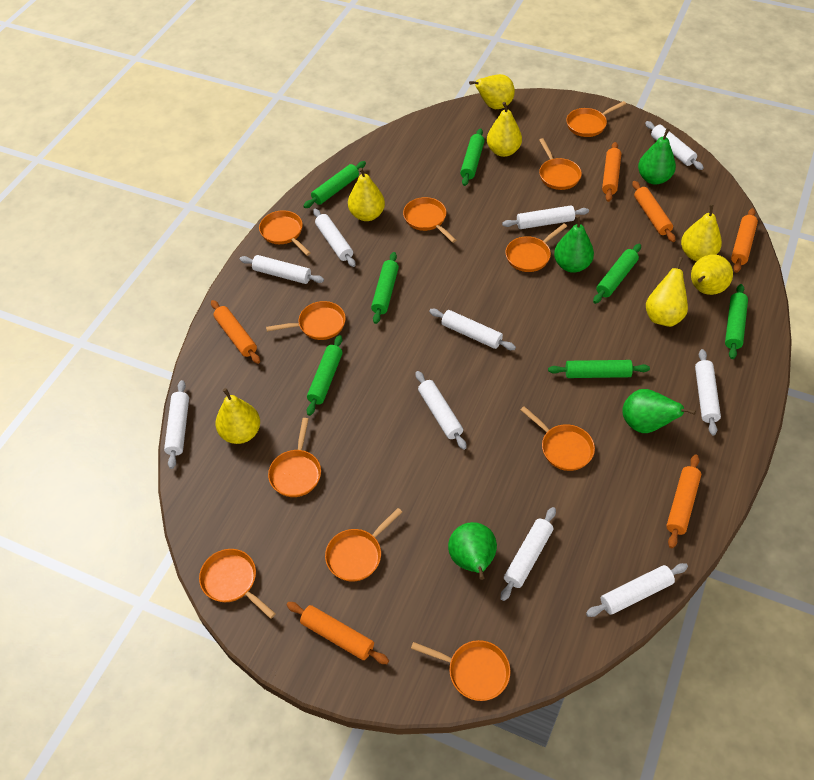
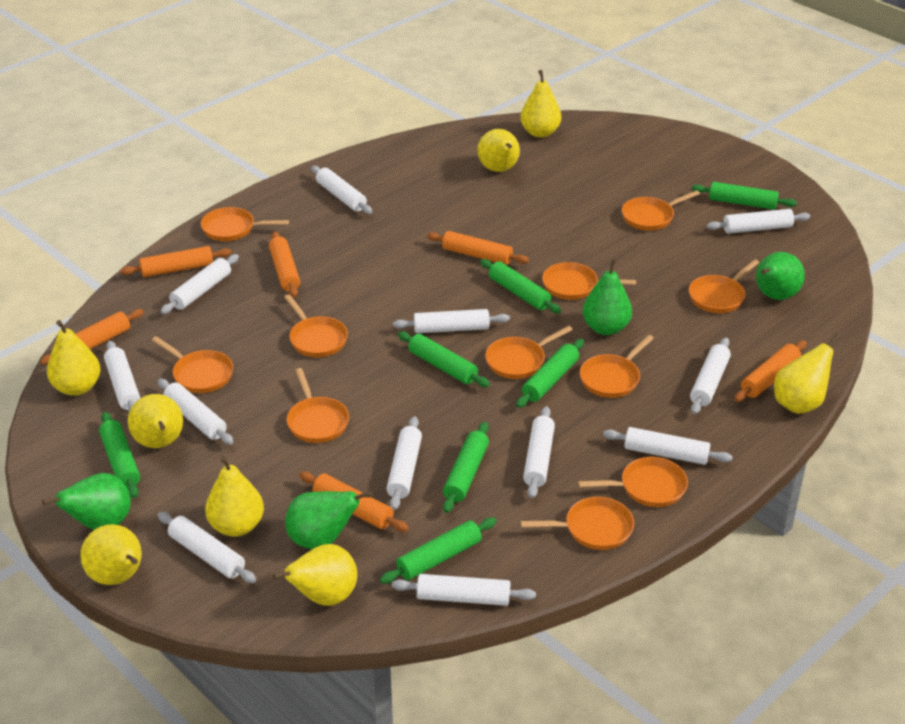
white rolling pin: [164,380,189,469] [239,255,324,284] [313,209,356,267] [416,371,467,450] [429,309,516,350] [501,507,556,601] [502,205,589,229] [586,563,688,617] [645,121,704,170] [695,349,721,436] = 10 -> [104,340,140,413] [158,379,234,445] [158,512,256,583] [160,254,239,314] [311,166,372,214] [386,416,422,510] [392,574,536,606] [393,309,510,333] [523,406,555,498] [603,427,733,465] [690,338,731,414] [707,209,810,234] = 12
yellow pear: [216,388,260,444] [348,168,385,221] [469,74,515,109] [487,102,522,157] [646,257,688,327] [681,204,722,261] [691,254,733,295] = 7 -> [47,320,100,396] [80,524,142,585] [128,394,183,448] [205,456,264,537] [273,544,357,606] [477,129,520,172] [520,70,561,138] [774,334,840,414] = 8

